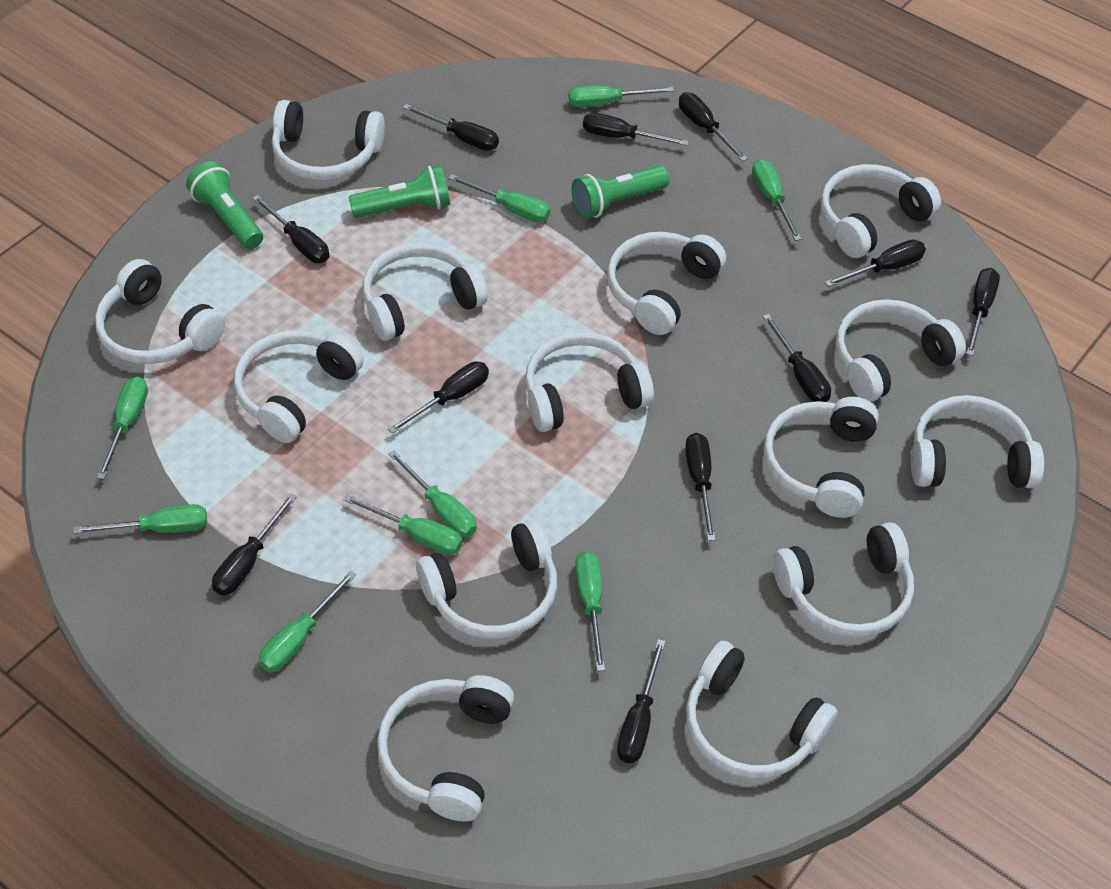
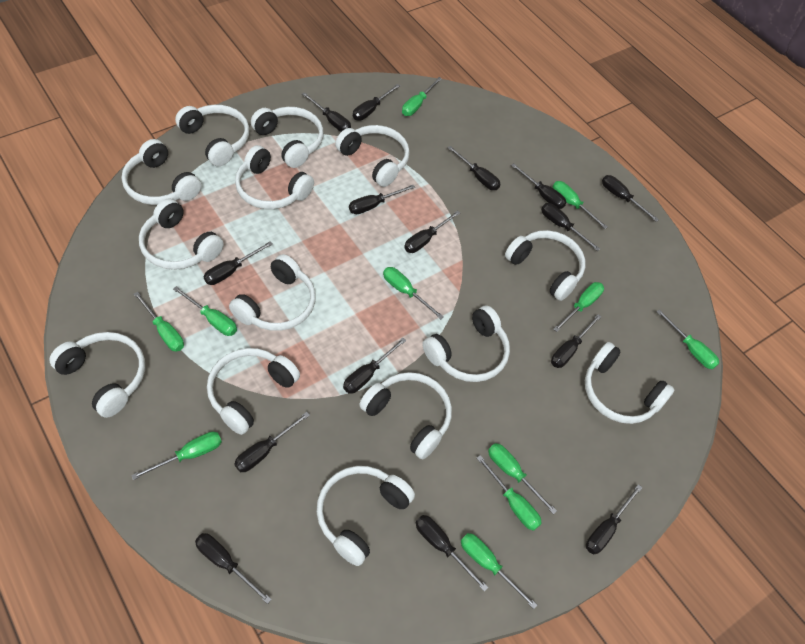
black screwdriver: [212,493,297,595] [252,195,329,263] [388,361,489,434] [403,104,499,151] [583,113,689,146] [617,639,666,763] [679,92,747,162] [685,433,716,541] [762,314,831,402] [825,240,926,287] [966,268,1000,356] = 11 -> [195,533,272,604] [204,241,273,285] [234,412,310,472] [302,92,351,132] [343,338,406,394] [349,185,415,214] [353,84,400,121] [404,210,460,253] [416,515,488,592] [447,146,500,190] [511,163,566,209] [541,203,600,251] [551,314,601,368] [586,484,643,554] [602,175,659,222] = 15
green flashlight: [186,161,263,249] [348,165,450,218] [571,166,670,219] = 3 -> none = 0
green screwdriver: [73,504,207,534] [97,376,148,479] [259,570,356,672] [344,494,463,555] [388,450,477,538] [448,174,550,222] [569,86,674,107] [575,551,605,671] [752,159,801,241] = 9 -> [131,432,222,480] [134,292,184,352] [173,286,237,336] [383,267,444,319] [402,77,442,116] [461,533,537,609] [477,455,542,531] [488,443,557,514] [553,181,608,229] [553,282,604,332] [656,309,719,369] = 11

